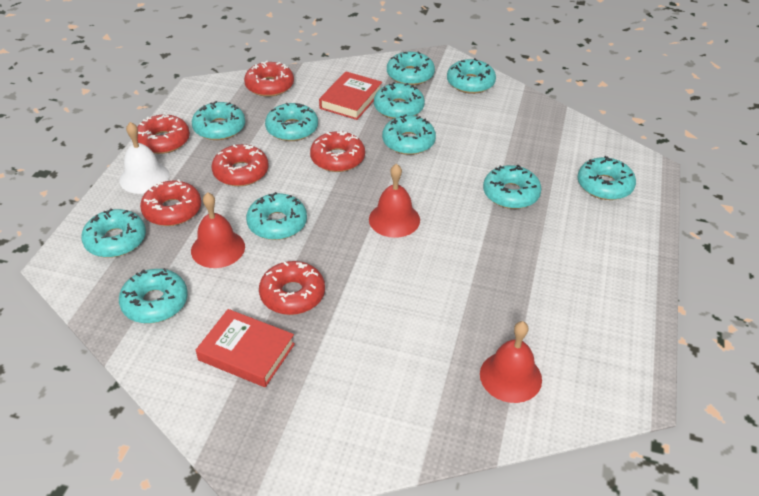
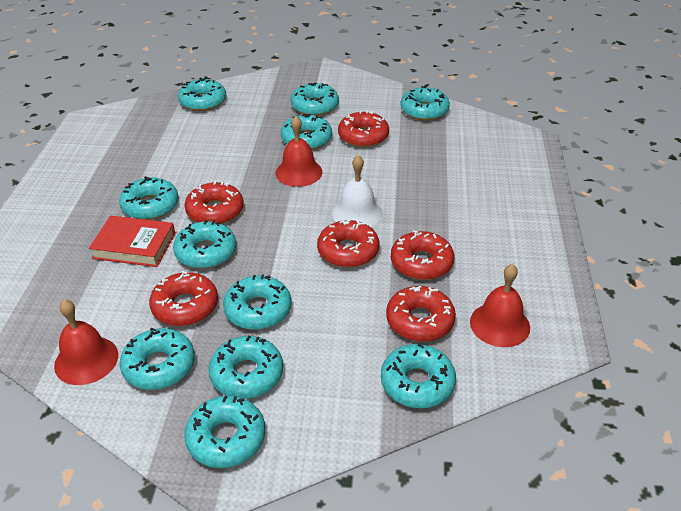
red book: [196,309,295,387] [319,71,382,120] = 2 -> [89,216,175,267] = 1

